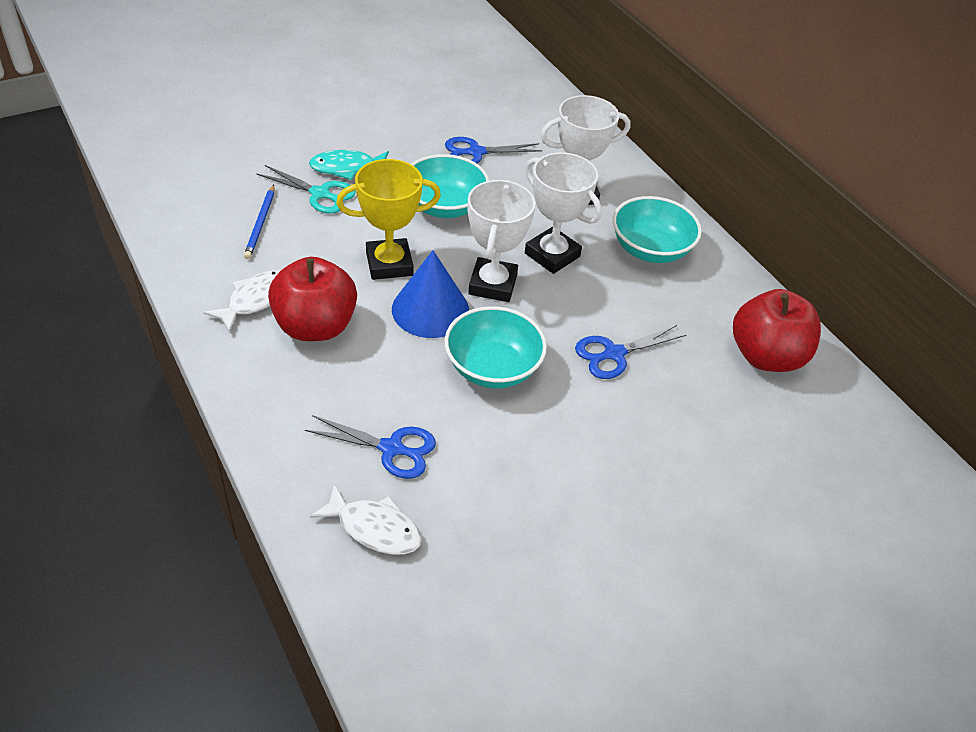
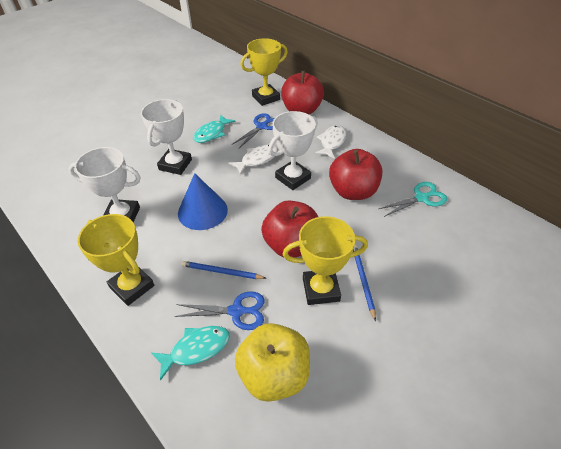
blue pencil: [244,185,274,259] = 1 -> [182,261,266,279] [353,245,376,321] = 2
blue scissors: [305,415,436,479] [445,137,542,164] [575,325,686,379] = 3 -> [175,291,265,330] [232,113,274,148] = 2
red apple: [268,257,357,341] [733,289,821,372] = 2 -> [261,200,318,258] [281,71,324,115] [329,149,382,200] = 3
turquoise bowl: [411,154,489,218] [445,306,547,388] [613,196,702,263] = 3 -> none = 0
turquoise fish: [309,150,389,180] = 1 -> [151,326,230,381] [193,115,236,143] = 2
yellow apple: none = 0 -> [235,323,310,402] = 1
yellow trophy: [336,159,441,280] = 1 -> [78,214,154,306] [241,38,288,106] [283,216,368,305] = 3

